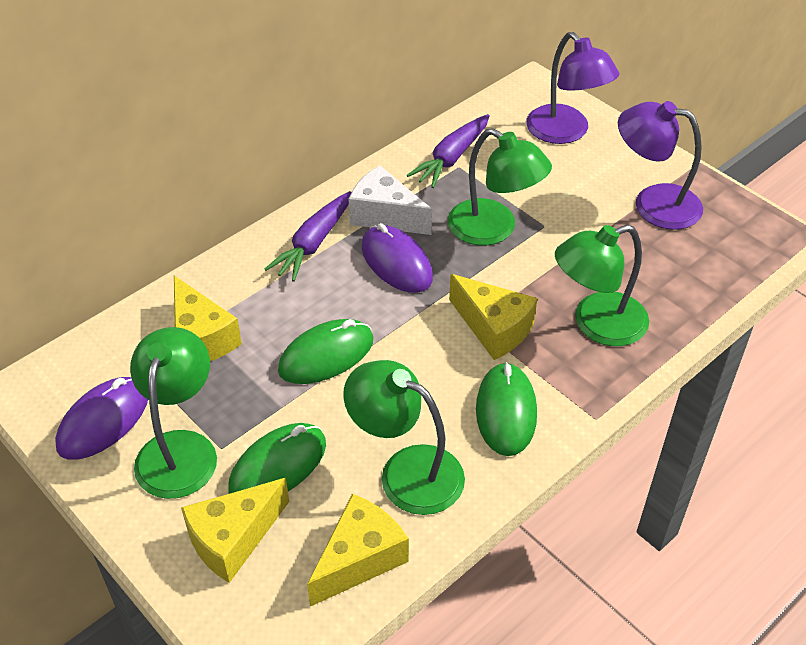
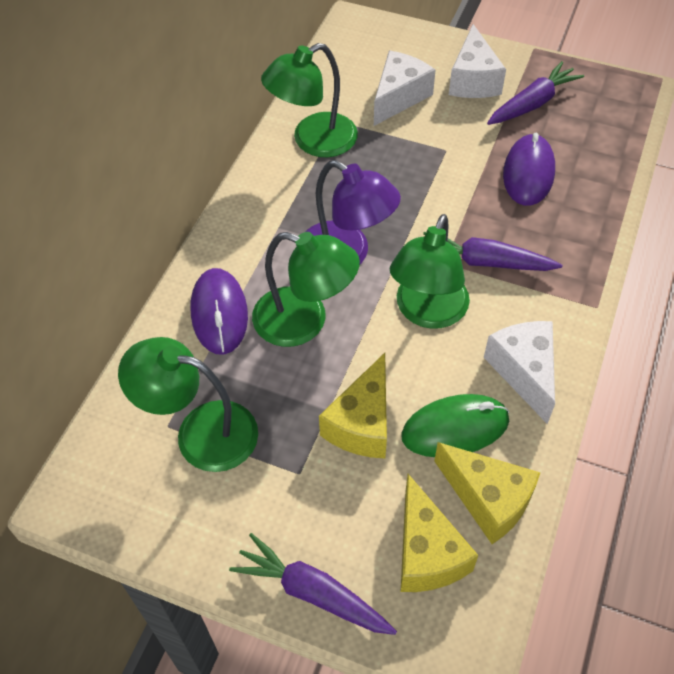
green mouse: [228,423,326,494] [278,319,374,384] [476,362,537,456] = 3 -> [401,394,509,457] = 1
purple carrot: [265,191,351,282] [407,114,490,188] = 2 -> [229,533,397,635] [423,232,562,271] [487,61,584,125] = 3
purple lamp: [526,32,619,144] [618,101,703,230] = 2 -> [305,160,401,264] = 1
white cheese: [349,166,432,235] = 1 -> [374,51,435,126] [449,24,506,98] [484,321,555,424] = 3
yellow cheese: [174,276,242,362] [181,478,289,583] [307,494,409,607] [449,274,537,360] = 4 -> [319,353,387,458] [401,474,478,592] [434,442,540,544] = 3

